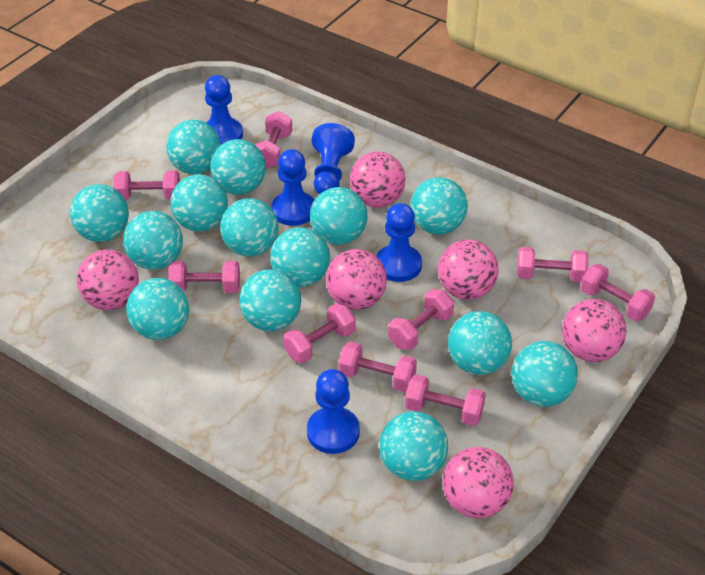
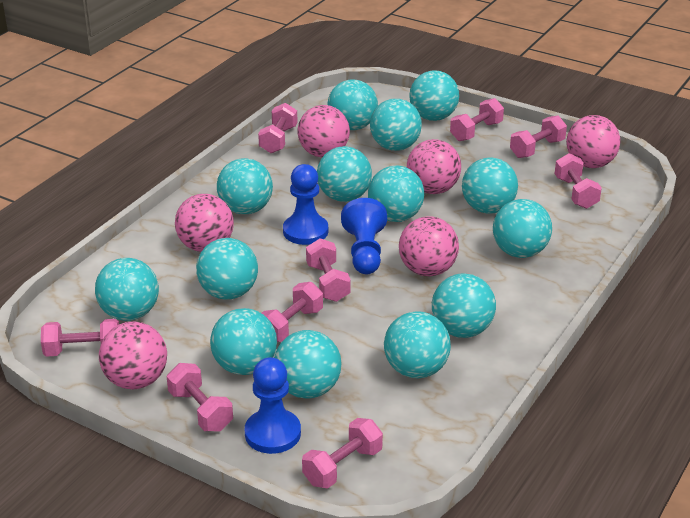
blue pawn: [205,75,243,145] [271,149,314,226] [307,369,360,454] [312,123,355,195] [376,203,422,282] = 5 -> [245,357,301,454] [283,164,328,245] [341,198,387,274] = 3

